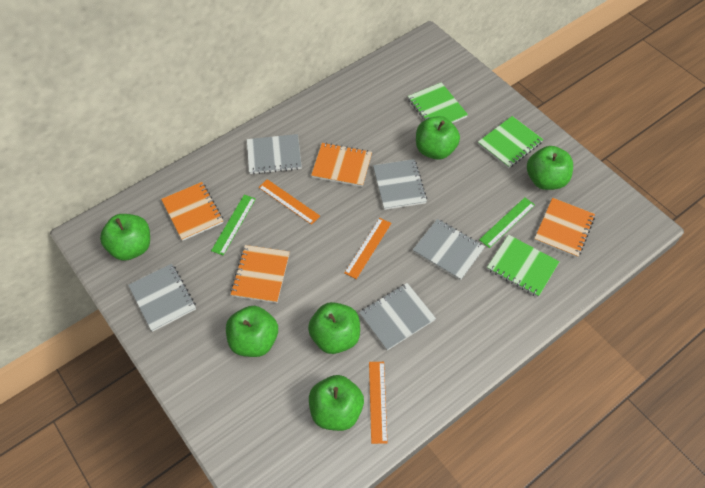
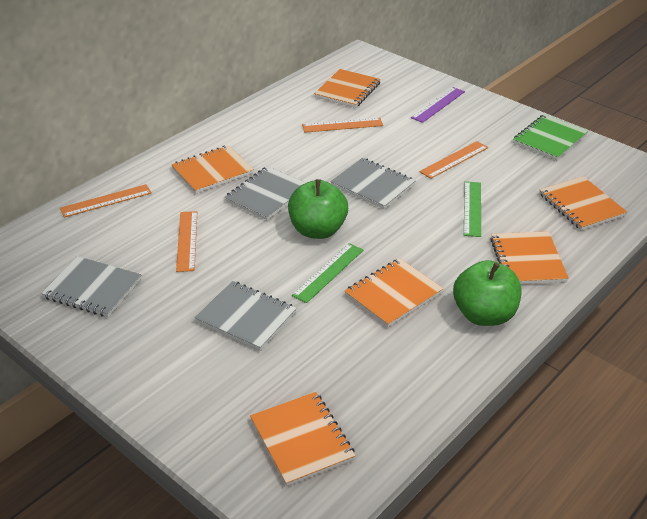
green apple: [100,214,150,261] [226,306,278,357] [308,302,360,354] [309,375,364,431] [416,116,460,160] [527,146,573,190] = 6 -> [288,179,348,239] [453,260,521,326] = 2
green notebook: [408,82,468,123] [478,116,543,168] [487,235,560,297] = 3 -> [513,114,588,160] = 1
grey notebook: [128,264,196,332] [247,134,302,174] [359,283,436,351] [373,159,427,210] [413,219,485,280] = 5 -> [41,256,141,317] [194,281,297,351] [225,166,306,220] [330,158,416,209] = 4
orange notebook: [161,182,223,241] [230,245,290,303] [311,142,372,187] [534,198,595,258] = 4 -> [171,145,254,194] [250,392,356,486] [314,69,381,108] [345,258,443,327] [490,231,569,284] [539,176,627,230] = 6
orange ruler: [258,179,320,225] [344,218,391,279] [369,362,387,444] = 3 -> [60,184,152,218] [176,211,197,272] [302,118,383,133] [419,141,488,179] = 4
purple ruler: none = 0 -> [411,87,465,123] = 1

